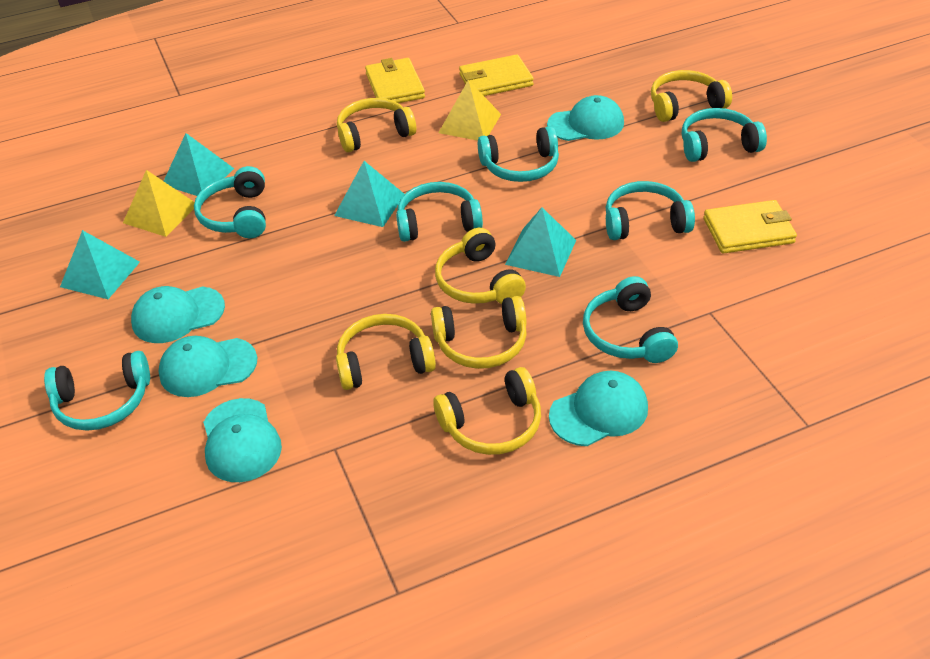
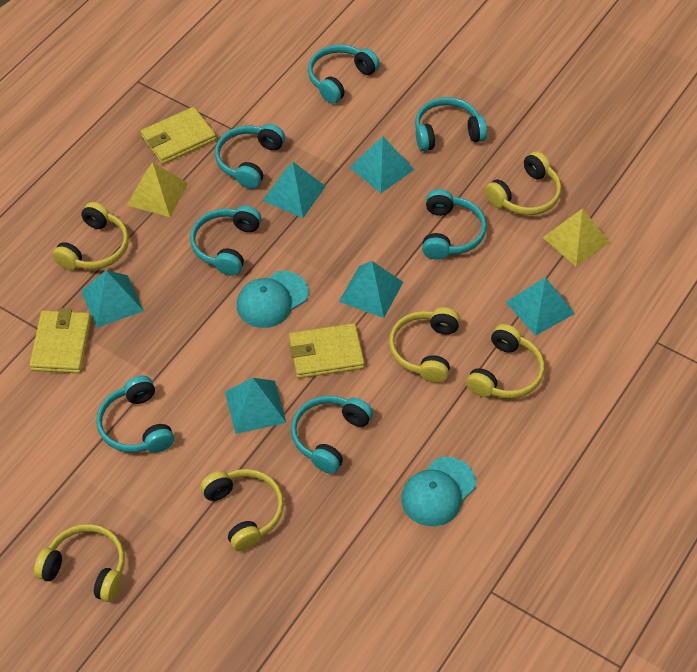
turquoise cap: [131,286,225,343] [159,336,257,397] [203,398,282,482] [547,95,624,141] [549,371,648,446] = 5 -> [237,271,309,328] [401,457,476,526] = 2
turquoise pyramid: [60,230,140,299] [164,133,234,196] [334,161,405,227] [505,207,576,277] = 4 -> [81,270,144,327] [225,378,286,434] [262,162,326,218] [339,261,403,318] [350,136,415,193] [506,277,575,336] = 6

